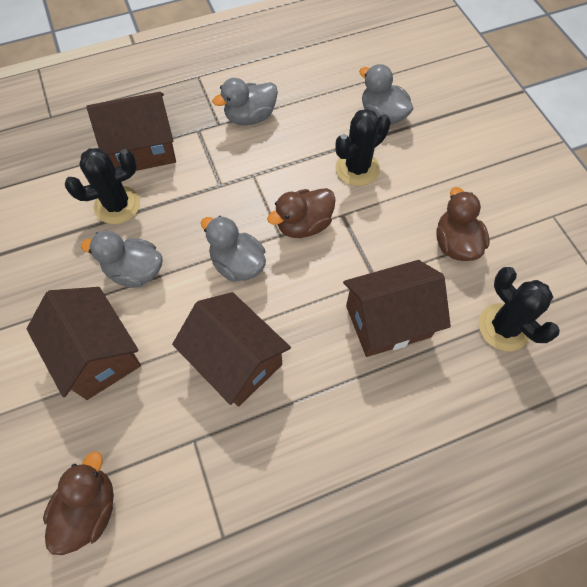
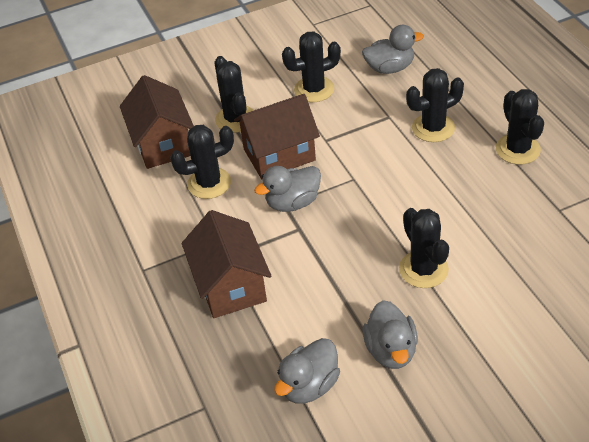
black cactus: [65,148,140,224] [335,109,391,186] [479,267,560,351] = 3 -> [170,125,234,199] [214,56,254,133] [282,31,341,102] [399,208,449,288] [406,68,464,142] [496,89,544,165] = 6
brown duck: [43,452,114,555] [267,188,336,238] [436,187,490,261] = 3 -> none = 0
brown house: [27,287,141,400] [87,92,176,171] [172,292,291,407] [343,260,451,357] = 4 -> [120,75,194,169] [182,210,271,318] [234,94,320,179] = 3

